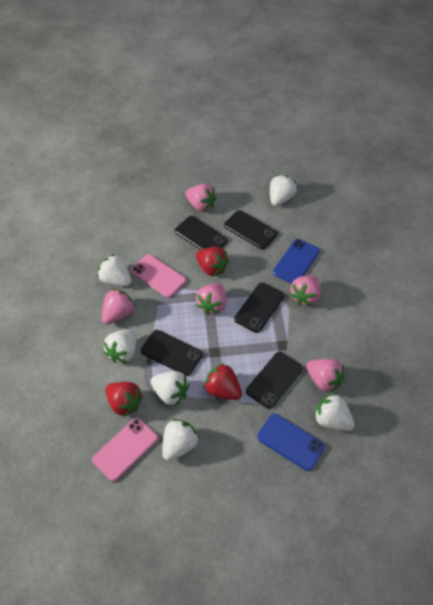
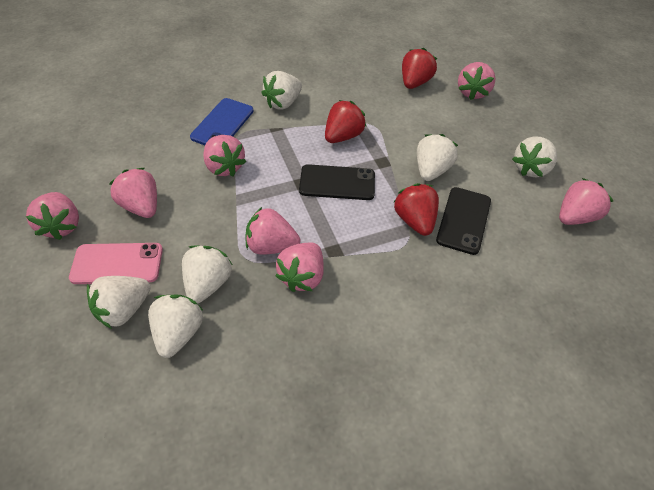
black phone: [141,330,203,376] [175,216,228,250] [224,210,278,249] [234,283,284,333] [246,352,303,409] = 5 -> [299,164,375,200] [436,187,491,255] = 2
blue phone: [257,414,325,471] [273,239,320,284] = 2 -> [190,98,254,145] = 1
pink phone: [92,418,158,482] [131,254,186,298] = 2 -> [69,243,163,284] = 1
pink strawberry: [102,289,135,325] [185,184,217,212] [196,283,226,315] [289,275,321,306] [306,359,345,393] = 5 -> [26,192,79,240] [109,168,157,218] [203,135,247,177] [245,207,301,255] [275,243,324,292] [458,62,496,100] [559,178,613,225] = 7

